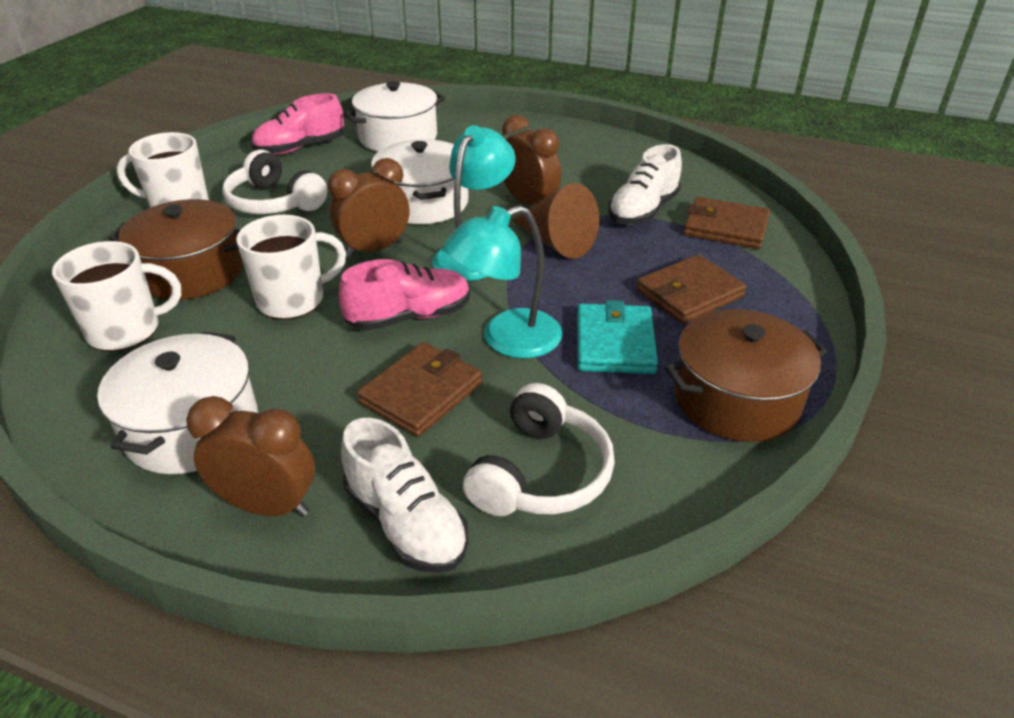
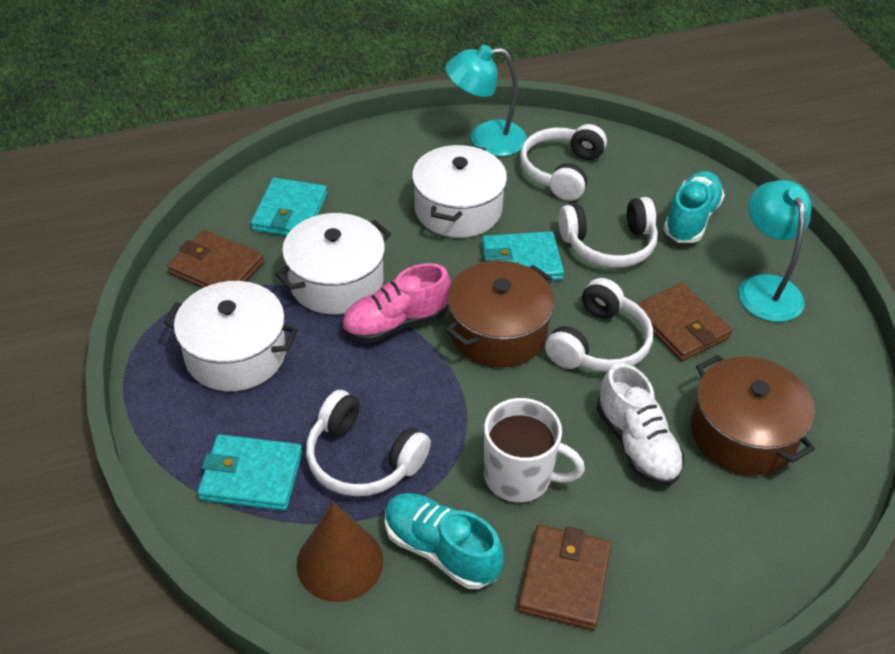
brown clock: [186,396,315,517] [328,158,409,258] [502,115,561,205] = 3 -> none = 0
pink shoe: [251,93,344,155] [339,259,470,331] = 2 -> [342,263,451,343] = 1
turquoise shoe: none = 0 -> [385,493,504,589] [663,171,725,243] = 2
turquoise wallet: [577,300,658,374] = 1 -> [197,434,302,511] [251,178,327,236] [482,231,564,281] = 3
white headphones: [222,149,327,214] [463,383,615,516] = 2 -> [306,390,431,496] [520,124,607,201] [545,278,653,372] [559,197,658,268] = 4
white mug: [52,241,181,352] [116,132,209,208] [236,215,346,320] = 3 -> [484,398,585,503] = 1
white shoe: [341,418,469,573] [608,144,682,225] = 2 -> [597,363,685,486] = 1

